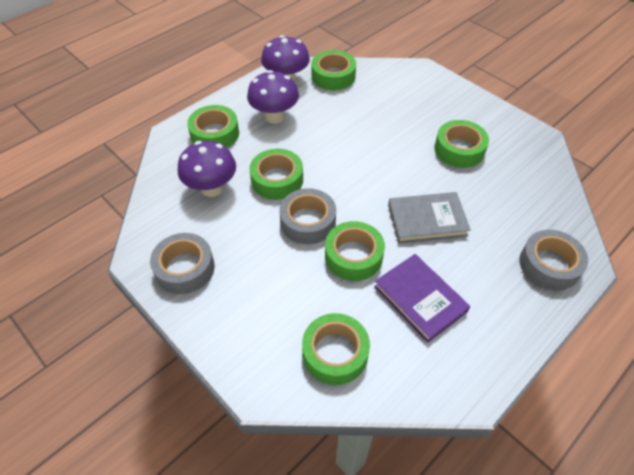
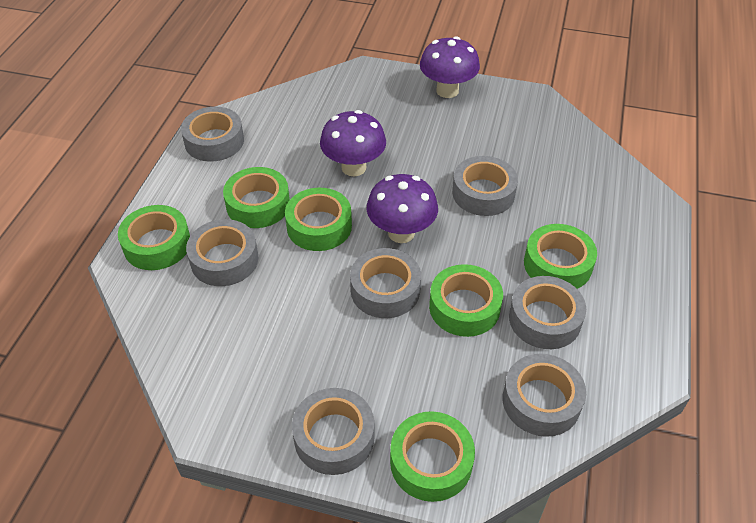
grey book: [388,192,471,243] = 1 -> none = 0
grey tape: [150,233,215,294] [279,188,336,244] [519,230,588,291] = 3 -> [181,107,244,162] [186,219,258,286] [292,388,375,475] [350,248,421,318] [452,156,518,216] [503,354,586,437] [509,276,586,349] = 7
purple book: [374,254,470,343] = 1 -> none = 0

